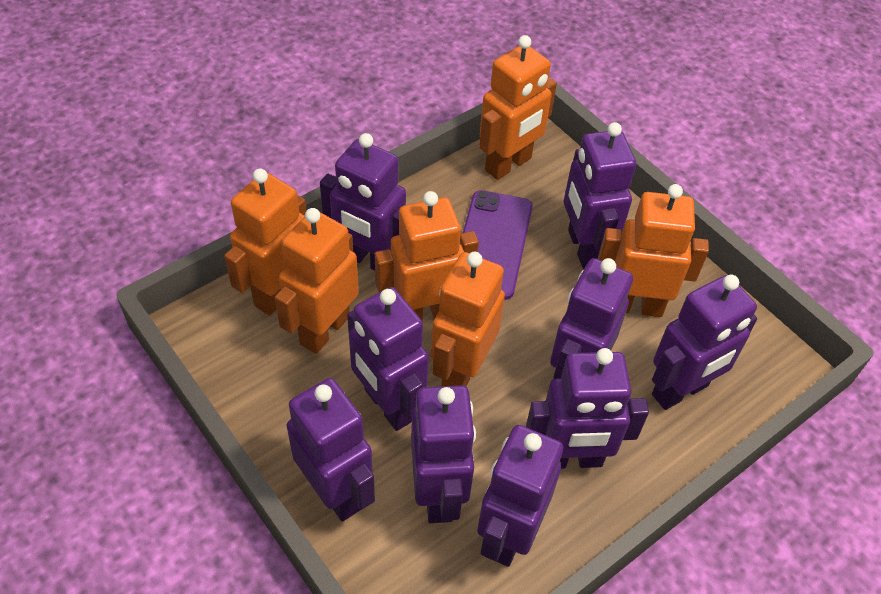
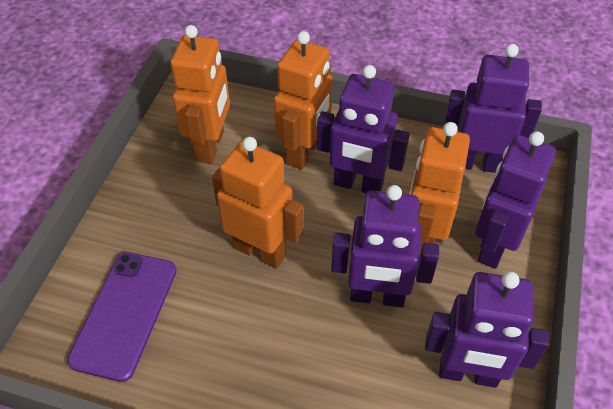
orange robot: [224,169,306,316] [275,208,359,354] [375,191,479,322] [431,252,505,386] [479,35,557,180] [598,184,709,317] = 6 -> [170,25,230,164] [212,137,304,268] [274,31,333,170] [409,122,470,254] = 4
purple robot: [287,378,375,521] [320,133,406,271] [347,287,429,431] [411,385,476,523] [477,425,563,567] [526,348,649,469] [550,258,633,379] [564,122,636,269] [652,275,757,410] = 9 -> [317,65,410,193] [331,185,439,307] [425,272,549,388] [444,44,542,173] [475,131,556,269] = 5

